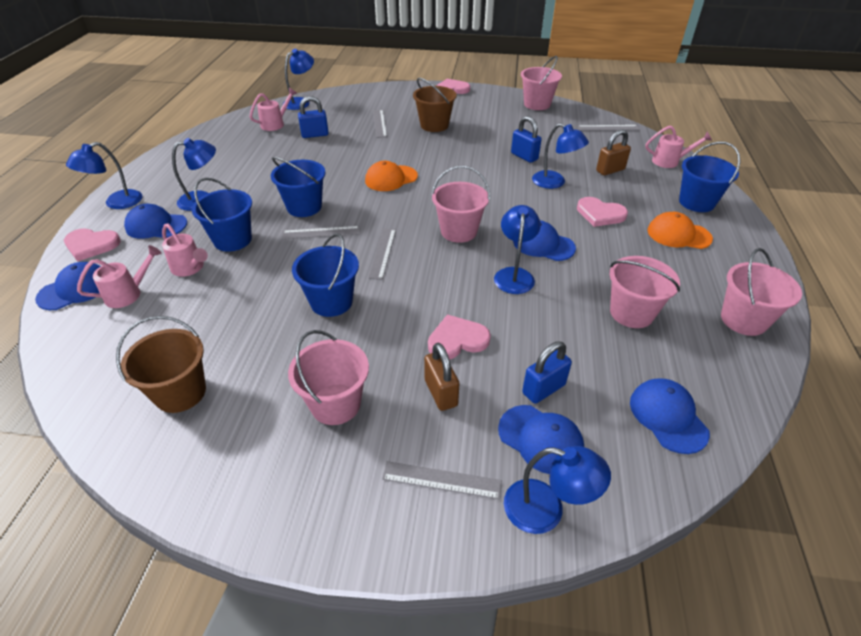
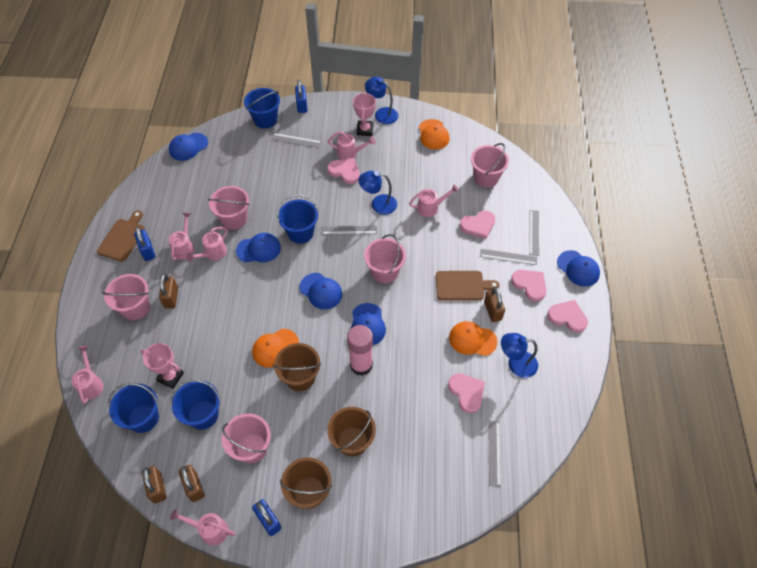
blue lamp: [66,142,143,209] [172,138,216,211] [283,49,314,110] [494,205,541,294] [504,446,611,534] [532,123,589,189] = 6 -> [358,171,397,215] [365,77,398,124] [501,333,538,378] = 3
brown bucket: [116,316,206,413] [413,78,456,132] = 2 -> [273,343,321,391] [280,457,332,509] [327,407,376,457] = 3
brown cutting board: none = 0 -> [97,210,145,262] [436,271,500,300] = 2
brown padlock: [424,343,459,411] [596,129,631,176] = 2 -> [142,466,166,503] [159,274,178,309] [179,465,204,502] [484,287,505,322] = 4
orange cap: [365,161,418,191] [648,212,713,249] = 2 -> [252,329,299,368] [419,119,450,150] [449,321,497,356] = 3
pink glue stick: none = 0 -> [347,325,373,376] = 1
pink heart: [64,228,121,262] [428,314,491,360] [436,79,470,94] [577,197,628,227] = 4 -> [328,158,360,184] [448,373,485,413] [460,211,495,239] [511,270,546,302] [547,300,588,333] = 5
pink trophy: none = 0 -> [141,343,184,389] [353,92,376,136] = 2
pink watering can: [77,245,162,308] [162,223,208,277] [250,88,297,131] [645,125,712,168] = 4 -> [71,345,104,404] [168,212,194,260] [170,509,236,546] [186,227,228,262] [328,131,375,159] [409,184,459,217] = 6

